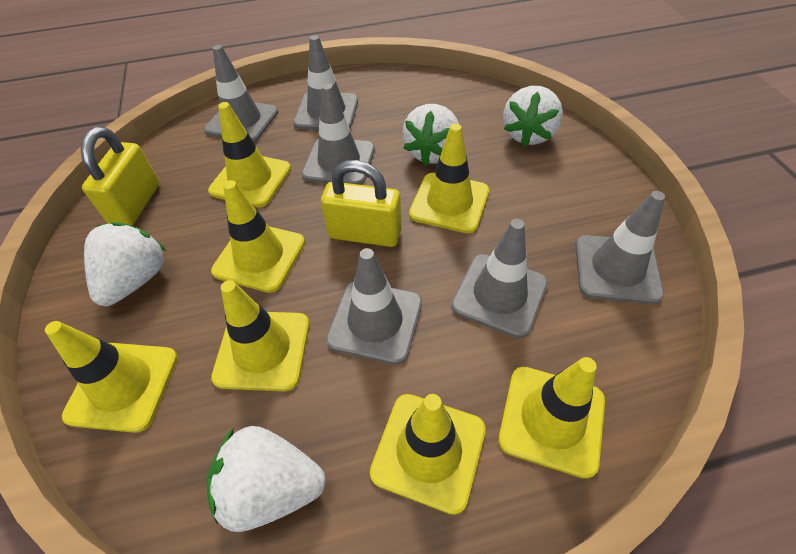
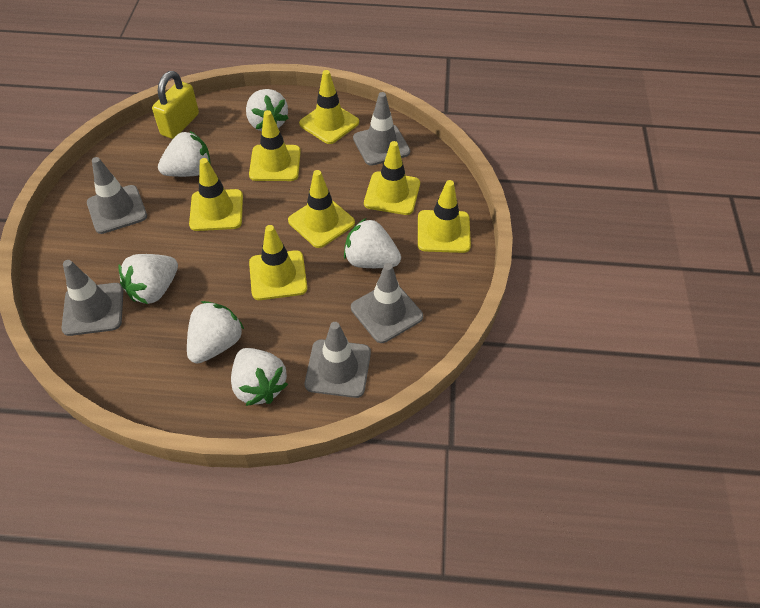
grey traffic cone: [204,45,278,142] [293,35,358,130] [302,84,375,185] [326,248,422,365] [451,219,548,338] [575,191,665,304] = 6 -> [61,260,124,336] [87,157,147,234] [305,322,371,398] [351,263,423,343] [353,92,410,166] = 5
white strawberry: [84,222,166,306] [207,426,326,532] [402,104,459,166] [503,86,563,147] = 4 -> [119,254,178,304] [158,131,211,177] [187,301,244,364] [231,348,288,406] [246,89,288,131] [344,218,401,268] = 6
yellow padlock: [81,127,159,226] [321,160,401,247] = 2 -> [152,71,199,139] = 1

